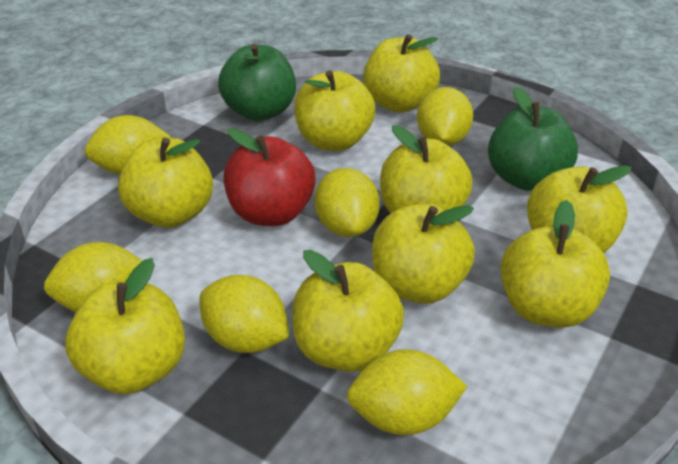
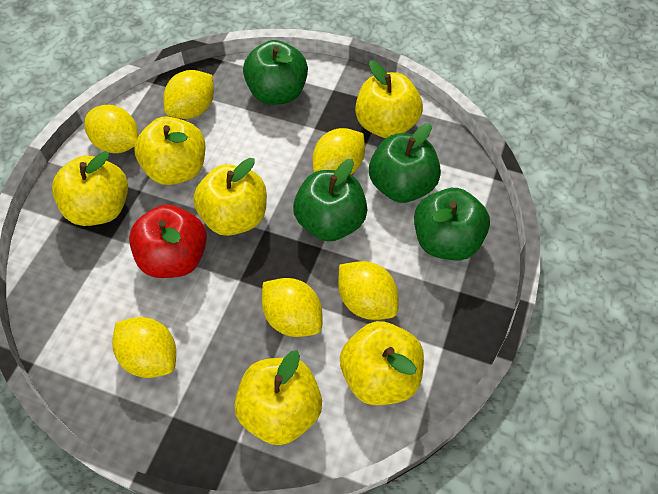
green apple: [218,44,296,121] [488,87,578,191] = 2 -> [243,40,308,105] [293,159,368,241] [369,123,441,203] [414,188,490,261] = 4
yellow apple: [65,258,185,394] [118,138,213,228] [292,250,404,372] [294,70,375,151] [363,34,440,112] [372,203,475,304] [380,125,472,213] [501,200,610,328] [527,165,632,253] = 9 -> [52,151,128,226] [134,116,205,185] [193,158,267,236] [235,350,322,445] [340,321,424,405] [355,60,423,138] = 6

